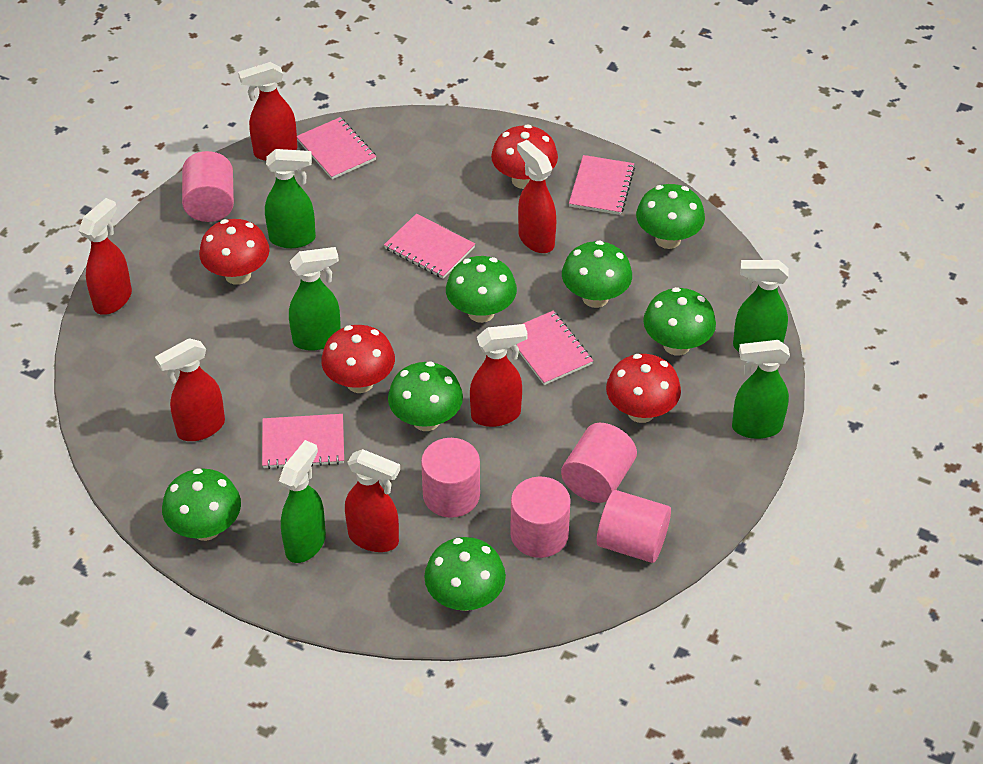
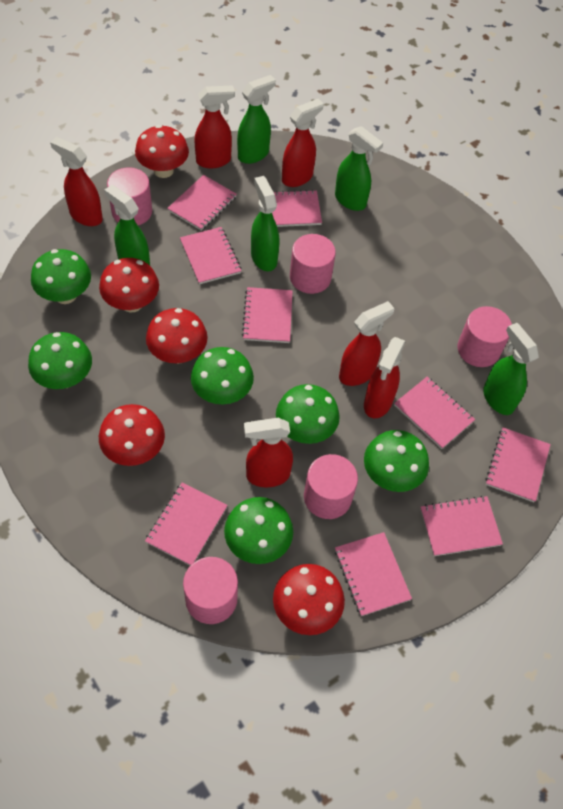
green mushroom: [162,468,241,541] [388,361,463,431] [424,537,506,611] [446,256,517,323] [562,240,632,308] [636,184,705,249] [643,287,716,356] = 7 -> [28,332,92,389] [31,249,91,304] [191,347,254,404] [224,497,293,564] [276,384,340,444] [364,430,429,492] = 6
pink notebook: [262,414,344,469] [297,117,376,179] [384,213,475,279] [516,311,593,385] [569,155,635,215] = 5 -> [145,483,228,566] [167,175,237,231] [180,227,241,284] [242,287,293,343] [272,190,322,227] [335,532,412,616] [394,377,475,449] [420,496,503,556] [485,427,551,502] = 9
red mushroom: [199,219,270,285] [321,325,395,393] [491,124,558,189] [606,354,681,423] = 4 -> [99,258,159,313] [99,404,165,466] [135,125,189,178] [146,308,208,364] [273,564,345,635] = 5

